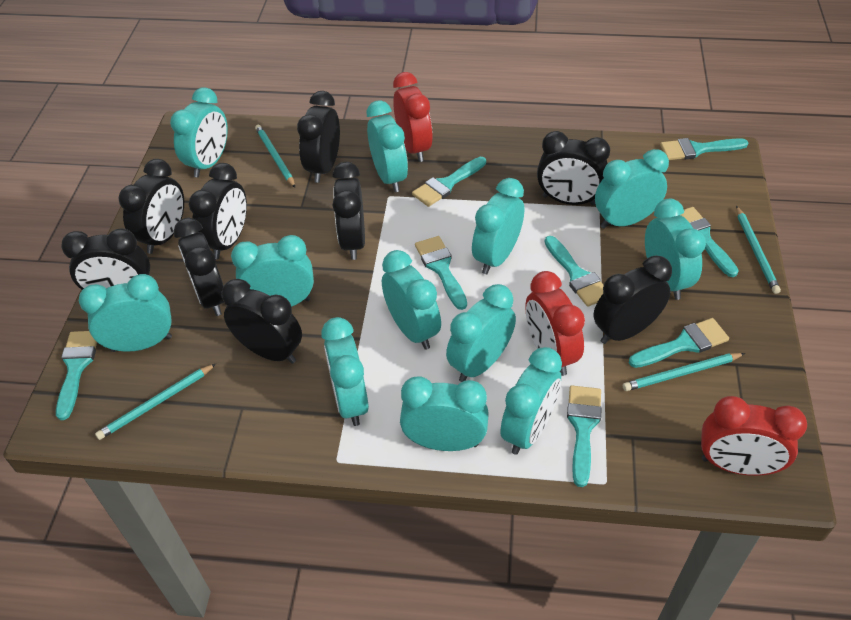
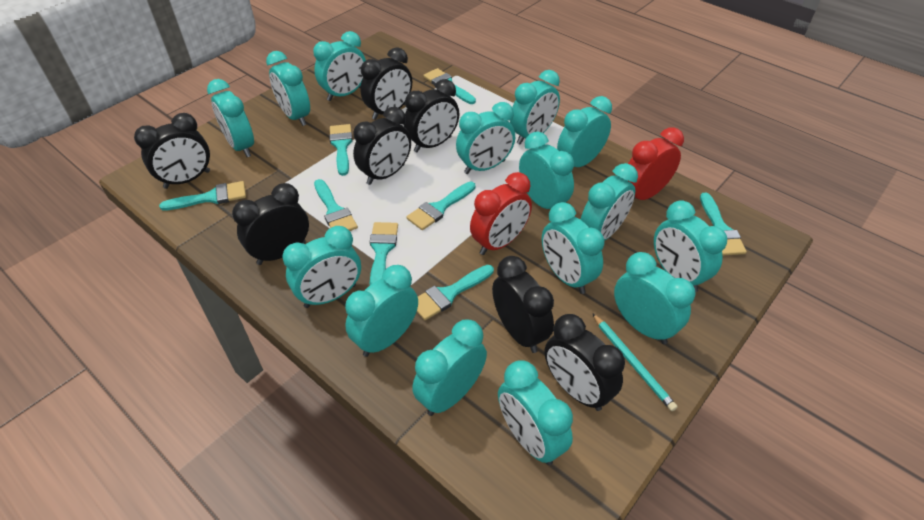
black clock: [61,228,150,290] [119,159,184,254] [173,218,224,316] [189,163,247,259] [221,279,302,364] [297,91,340,183] [332,162,365,260] [537,131,610,206] [594,256,672,344] = 9 -> [134,113,210,189] [232,183,309,265] [353,107,411,185] [360,47,412,120] [404,79,459,152] [492,256,554,353] [544,314,625,411] = 7
red clock: [393,72,433,162] [525,271,585,376] [701,396,807,476] = 3 -> [470,172,532,255] [627,127,684,200] = 2
turquoise clock: [79,274,172,352] [170,87,228,177] [231,235,314,307] [321,317,369,426] [367,101,408,192] [382,250,441,350] [400,376,489,451] [446,284,516,382] [472,178,524,274] [500,347,562,455] [595,149,669,229] [645,199,706,300] = 12 -> [207,79,254,157] [266,51,310,126] [282,226,361,308] [313,31,366,101] [345,265,418,357] [412,319,487,416] [456,102,515,174] [498,361,573,465] [510,70,560,145] [519,132,574,209] [542,202,604,294] [557,96,612,167] [580,163,638,241] [614,252,696,344] [654,200,727,292] = 15
turquoise pencil: [95,364,216,440] [255,125,295,188] [623,353,745,391] [736,206,781,294] = 4 -> [592,313,678,411] = 1

